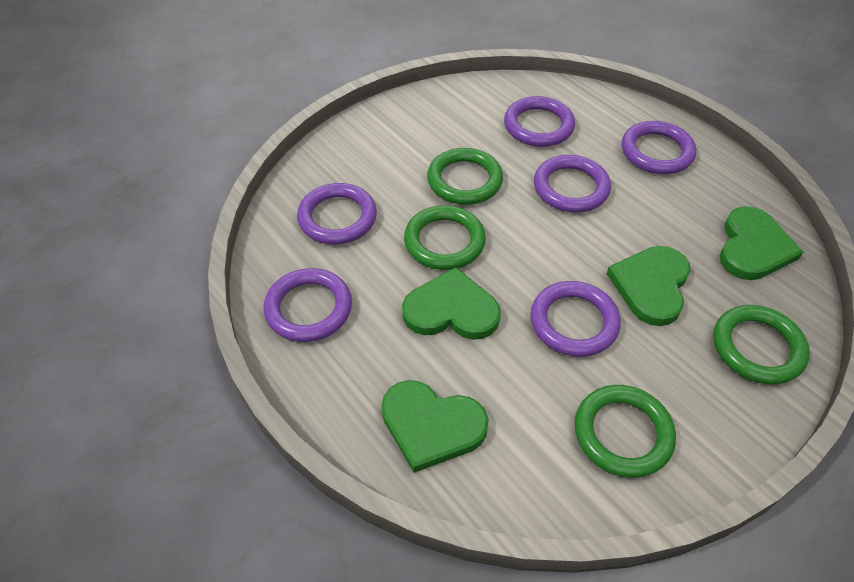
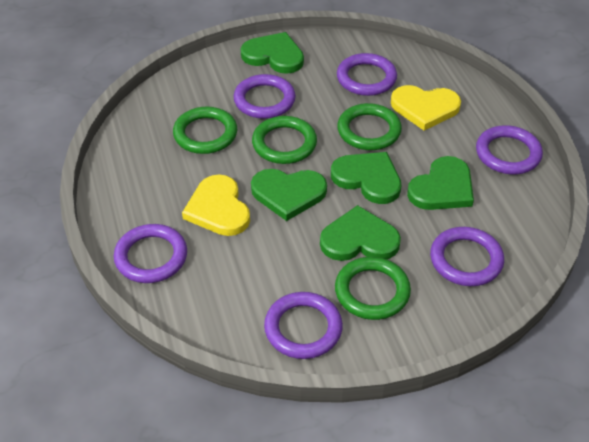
green heart: [381,380,489,473] [402,267,501,340] [607,246,691,326] [720,206,803,280] = 4 -> [241,32,304,74] [251,169,327,221] [320,205,401,261] [331,152,401,204] [407,156,474,210] = 5
yellow heart: none = 0 -> [182,174,250,236] [391,85,461,130] = 2

